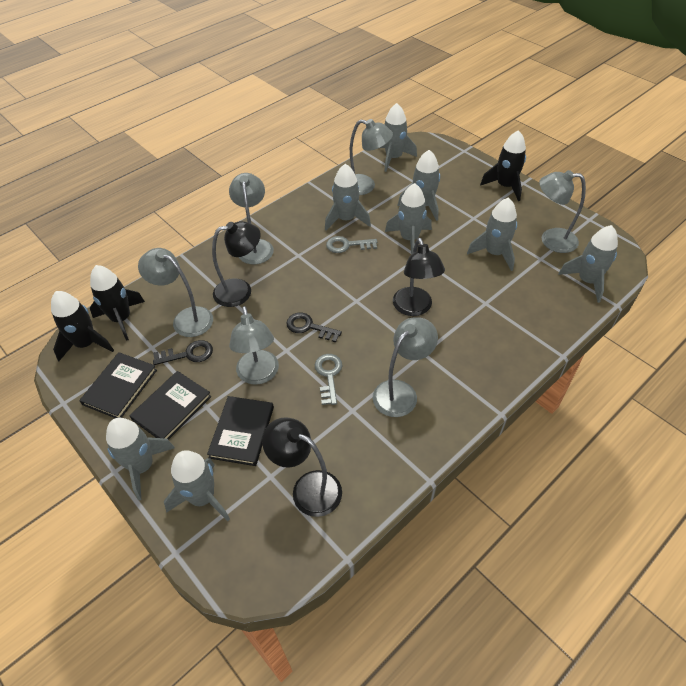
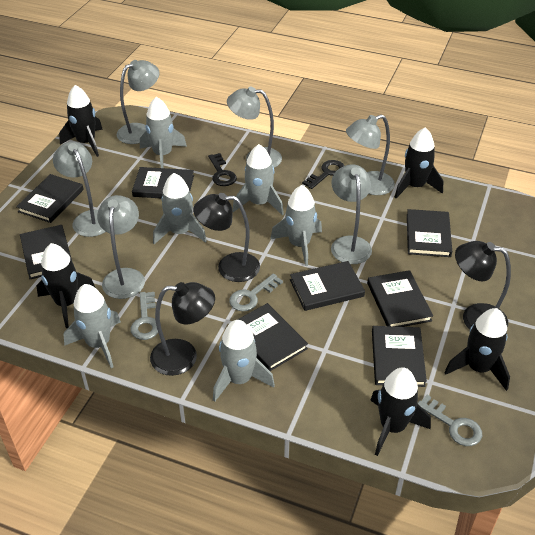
black book: [79,352,157,418] [129,371,211,440] [207,396,274,466] = 3 -> [16,174,84,223] [20,225,72,279] [132,167,194,199] [237,303,308,371] [290,261,365,311] [367,270,433,327] [372,326,427,387] [407,209,452,257] = 8
black rocket: [51,291,114,361] [90,265,145,341] [480,130,526,201] = 3 -> [36,243,95,328] [59,85,103,157] [370,367,431,456] [395,128,443,198] [444,308,510,391] = 5
grey key: [315,354,343,405] [326,236,377,253] = 2 -> [130,292,158,340] [229,273,283,311] [417,395,482,446] = 3
grey rocket: [106,418,175,500] [164,450,230,521] [325,164,371,231] [380,103,417,172] [385,183,432,255] [398,150,440,221] [467,197,517,271] [558,225,618,303] = 8 -> [64,284,121,368] [140,97,187,168] [153,173,207,244] [213,320,275,402] [233,144,284,215] [270,185,322,266] = 6

